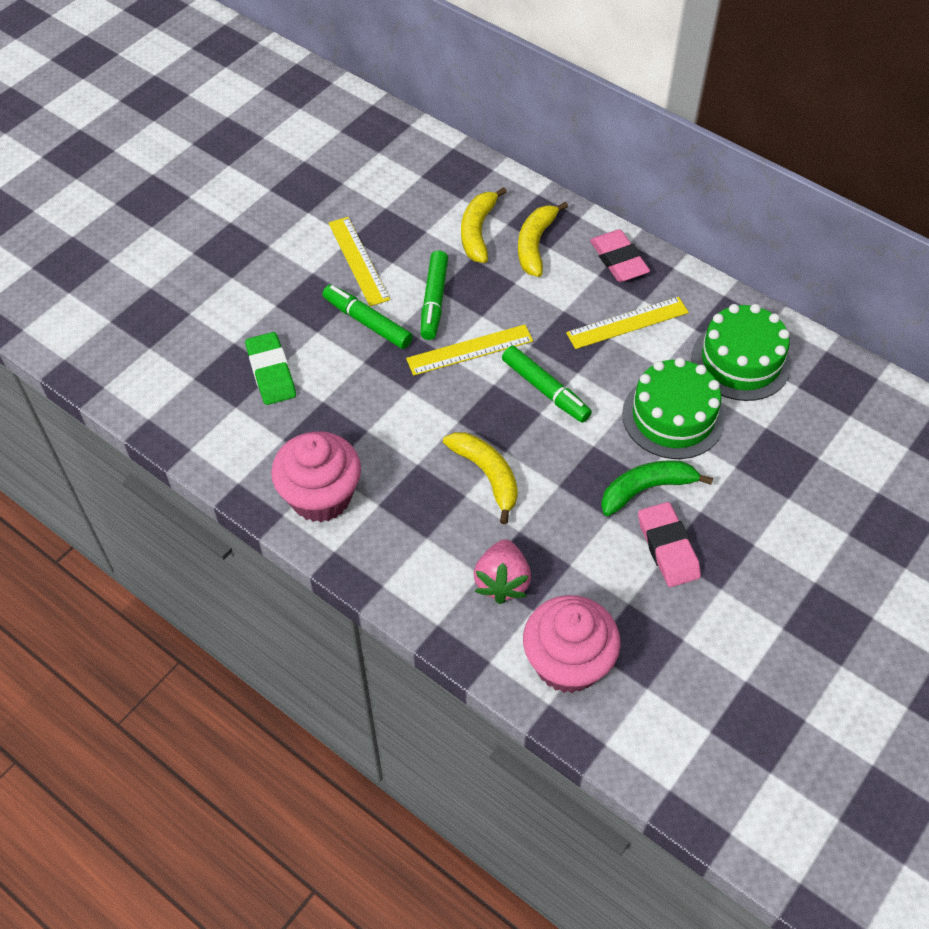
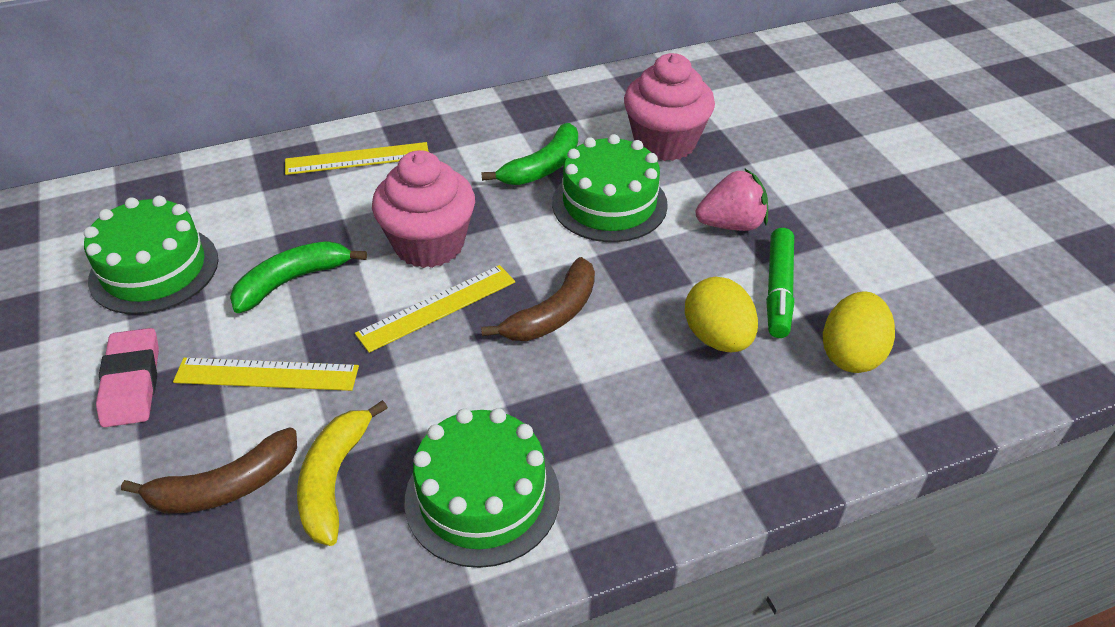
brown banana: none = 0 -> [121,427,297,513] [481,257,595,341] = 2
green banana: [601,460,713,516] = 1 -> [230,241,367,313] [481,123,578,185] = 2
green cake: [622,357,725,459] [692,304,791,401] = 2 -> [84,196,219,314] [405,408,560,568] [552,134,668,242] = 3
green eraser: [245,332,296,405] = 1 -> none = 0
green marker: [323,284,413,349] [420,251,448,340] [502,346,592,423] = 3 -> [766,228,794,338] = 1
pink eraser: [590,229,650,282] [638,502,701,587] = 2 -> [96,328,159,427] = 1
yellow banana: [443,432,518,524] [461,187,507,263] [518,201,568,277] = 3 -> [297,400,388,546] = 1
yellow egg: none = 0 -> [685,277,758,352] [823,291,895,373] = 2

